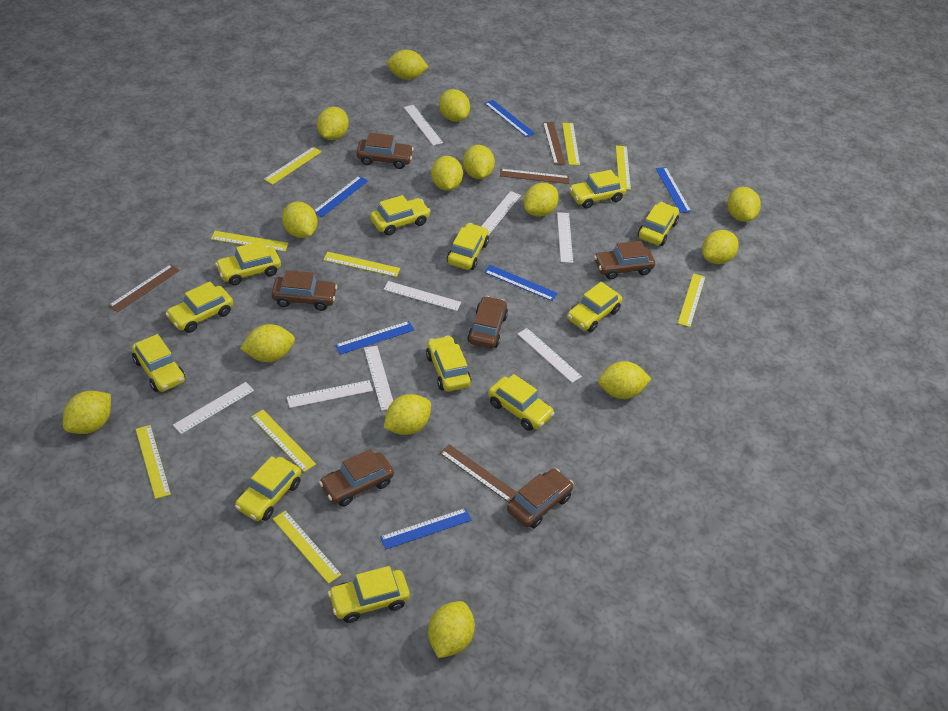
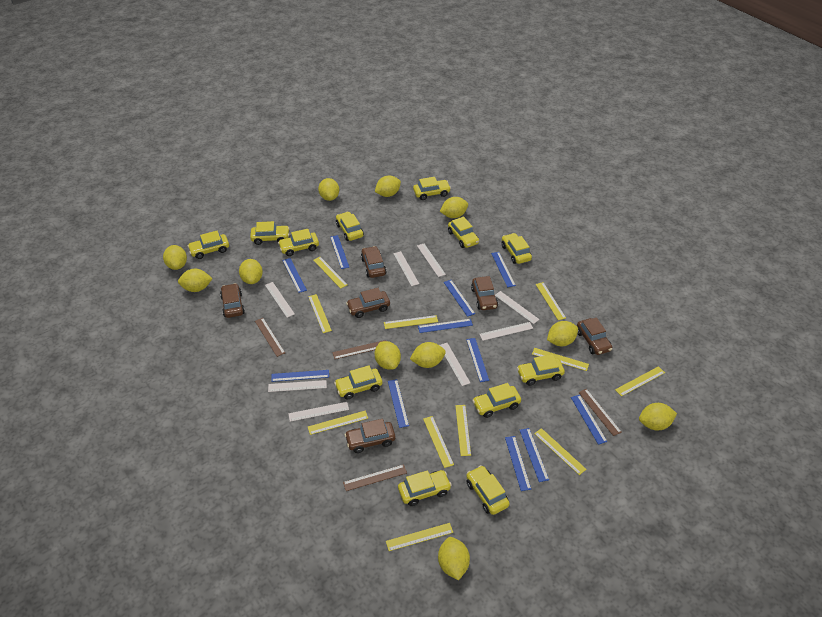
blue ruler: [314,176,368,217] [335,321,414,355] [380,508,472,549] [484,265,558,301] [485,100,535,137] [656,167,691,213] = 6 -> [271,370,329,382] [282,258,307,293] [330,235,349,269] [388,379,409,428] [418,319,473,333] [444,280,475,317] [466,338,489,382] [491,252,516,287] [505,436,531,491] [520,428,549,482] [571,395,607,445] = 11
yellow lemon: [63,391,111,434] [240,324,295,362] [282,201,317,238] [317,107,349,140] [384,394,431,435] [387,50,429,80] [428,601,475,658] [431,156,463,191] [439,89,470,122] [463,145,495,179] [524,183,559,217] [598,361,651,399] [702,230,739,264] [728,187,761,222] = 14 -> [163,245,187,270] [178,269,213,292] [239,259,263,284] [318,178,339,201] [375,176,401,197] [375,341,401,370] [410,342,446,368] [438,537,470,580] [440,197,468,218] [547,321,578,346] [639,403,677,430] = 11
yellow ruler: [136,425,171,499] [211,231,288,252] [251,410,316,472] [264,147,322,185] [273,511,342,584] [323,252,400,277] [562,123,580,165] [616,145,631,190] [678,273,705,327] = 9 -> [308,294,332,333] [308,411,368,435] [313,257,348,289] [384,315,438,329] [386,523,453,551] [423,416,454,468] [455,405,471,456] [532,348,589,371] [534,428,586,475] [536,282,566,320] [615,366,665,396] = 11

